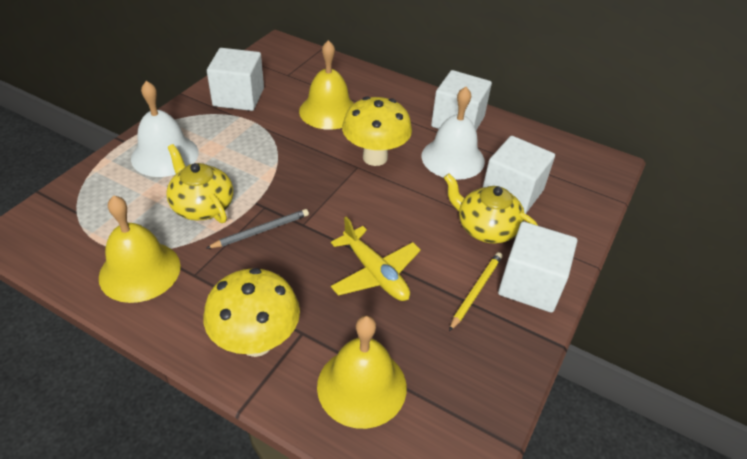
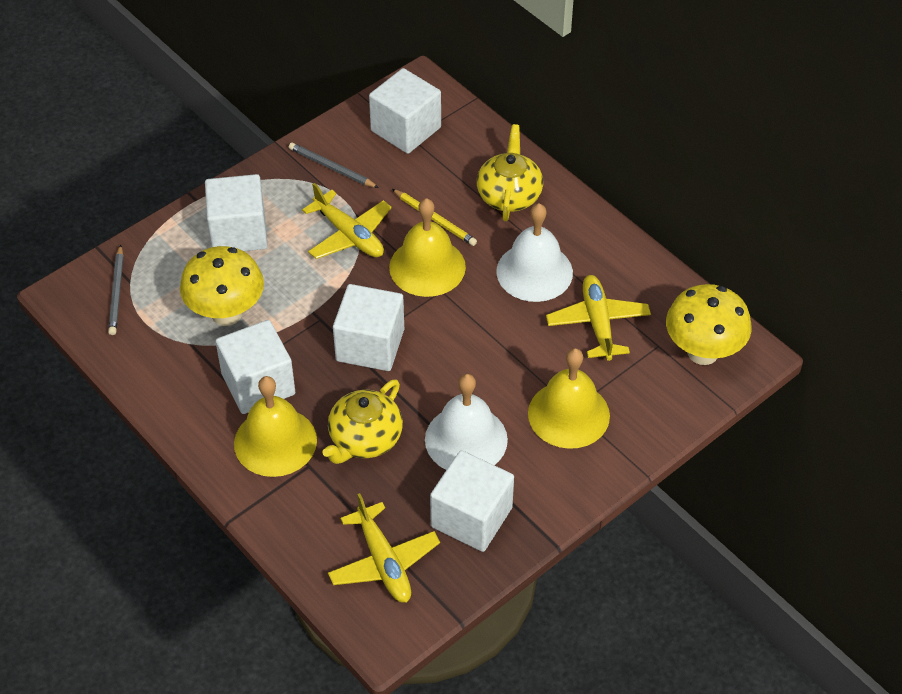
grey pencil: [206,209,309,249] = 1 -> [108,245,123,335] [289,143,379,188] = 2
white cube: [207,48,264,111] [431,70,492,130] [483,136,555,214] [498,222,577,313] = 4 -> [205,174,268,251] [216,320,295,414] [333,284,404,371] [369,68,441,154] [430,450,514,552] = 5
yellow plane: [331,217,421,301] = 1 -> [302,183,392,259] [328,493,440,603] [546,275,651,361] = 3

